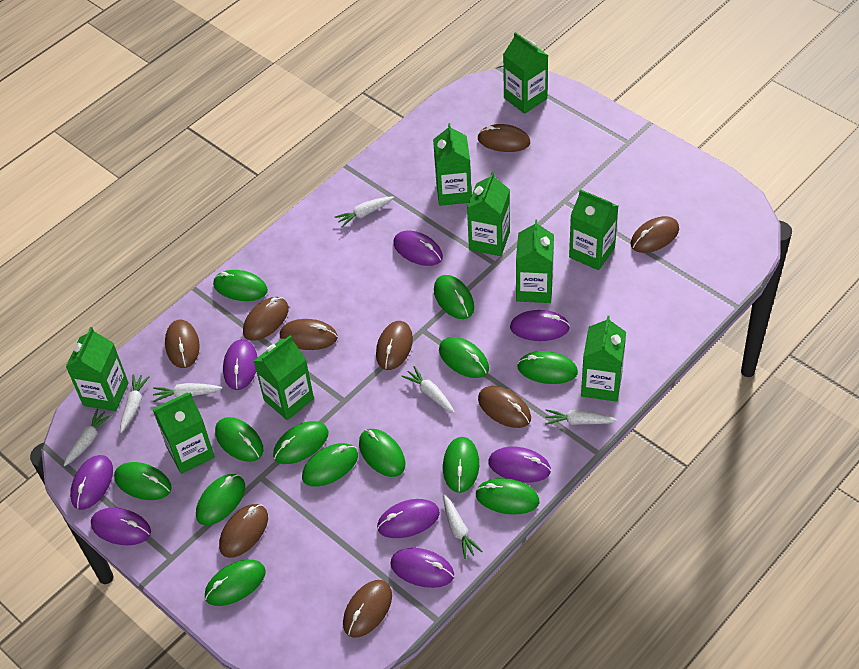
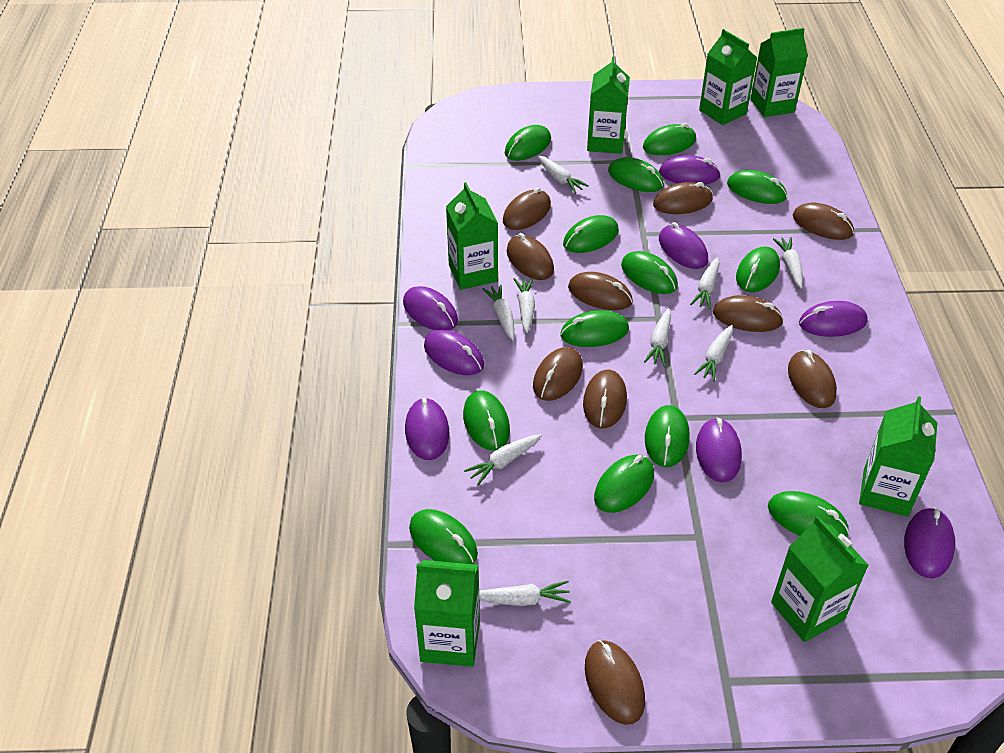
brown mouse: [165,320,200,368] [219,504,268,558] [243,297,289,341] [280,319,338,350] [343,580,392,638] [376,321,413,370] [478,124,530,152] [478,386,531,428] [631,216,679,253] = 9 -> [503,187,551,230] [507,233,554,280] [533,347,583,401] [568,272,633,310] [583,370,627,428] [585,640,645,725] [653,182,713,214] [713,295,784,332] [788,350,837,408] [793,203,854,240] = 10
green carton: [66,327,129,411] [152,392,215,474] [254,335,314,420] [433,123,472,206] [467,172,510,256] [503,32,548,114] [516,220,554,303] [569,189,618,270] [581,316,626,402] = 9 -> [414,560,480,667] [446,182,498,290] [587,56,630,154] [699,29,757,125] [750,28,808,117] [771,516,869,642] [859,396,937,516] = 7
white carrot: [64,409,112,466] [120,374,150,433] [153,383,222,402] [335,196,394,227] [401,366,455,413] [443,495,482,559] [545,409,617,425] = 7 -> [464,434,542,485] [479,581,571,606] [482,284,514,340] [514,278,535,333] [538,155,589,193] [644,308,671,367] [690,257,720,309] [694,325,733,382] [773,237,803,289] = 9

